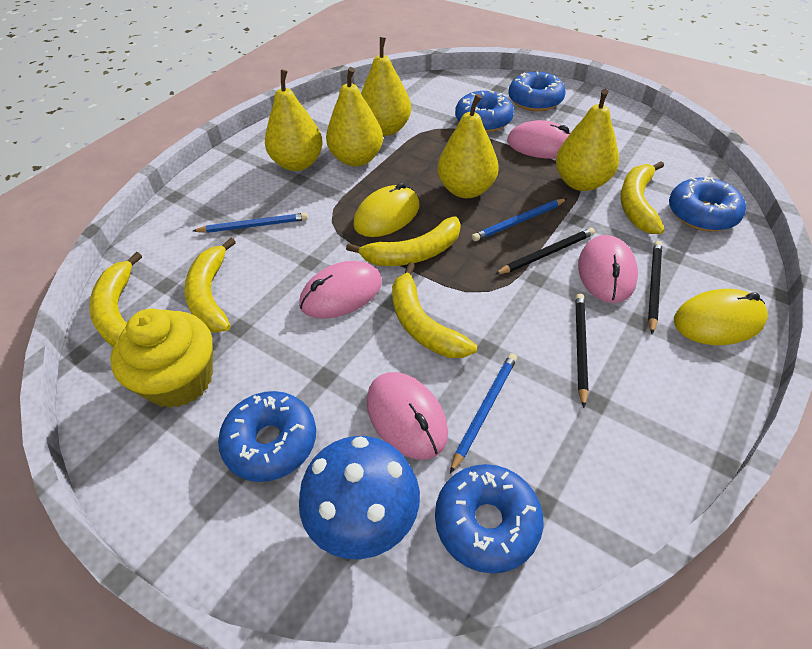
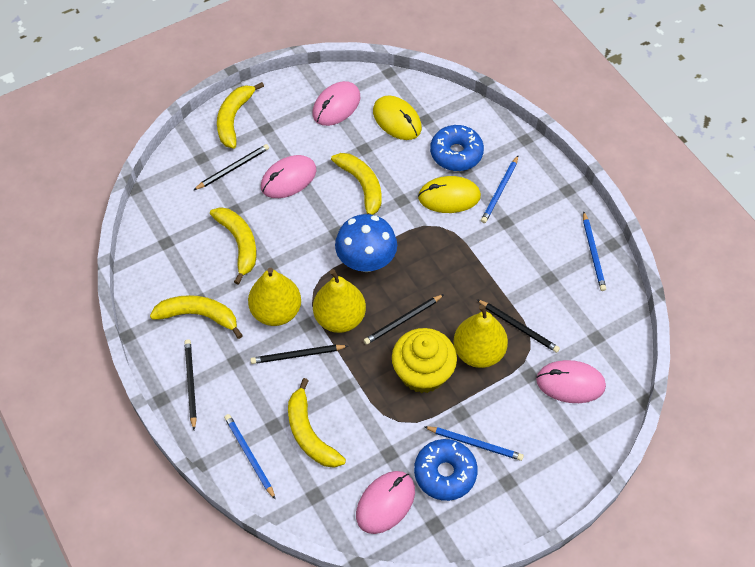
black pencil: [494,228,595,275] [575,293,588,408] [648,241,662,334] = 3 -> [184,339,197,430] [194,144,269,190] [250,345,348,364] [364,294,444,345] [477,299,560,353] = 5
blue donut: [218,391,316,482] [435,464,543,573] [455,91,514,132] [508,71,566,111] [669,176,746,231] = 5 -> [414,439,478,501] [430,125,484,171] = 2
blue pencil: [193,213,308,233] [450,353,517,473] [472,199,567,241] = 3 -> [224,414,276,500] [424,426,524,461] [481,156,518,223] [583,211,606,291] = 4
yellow pear: [265,69,323,171] [326,67,383,167] [361,37,411,136] [437,94,499,198] [556,89,619,191] = 5 -> [248,268,301,326] [313,269,366,333] [453,305,508,368] = 3

